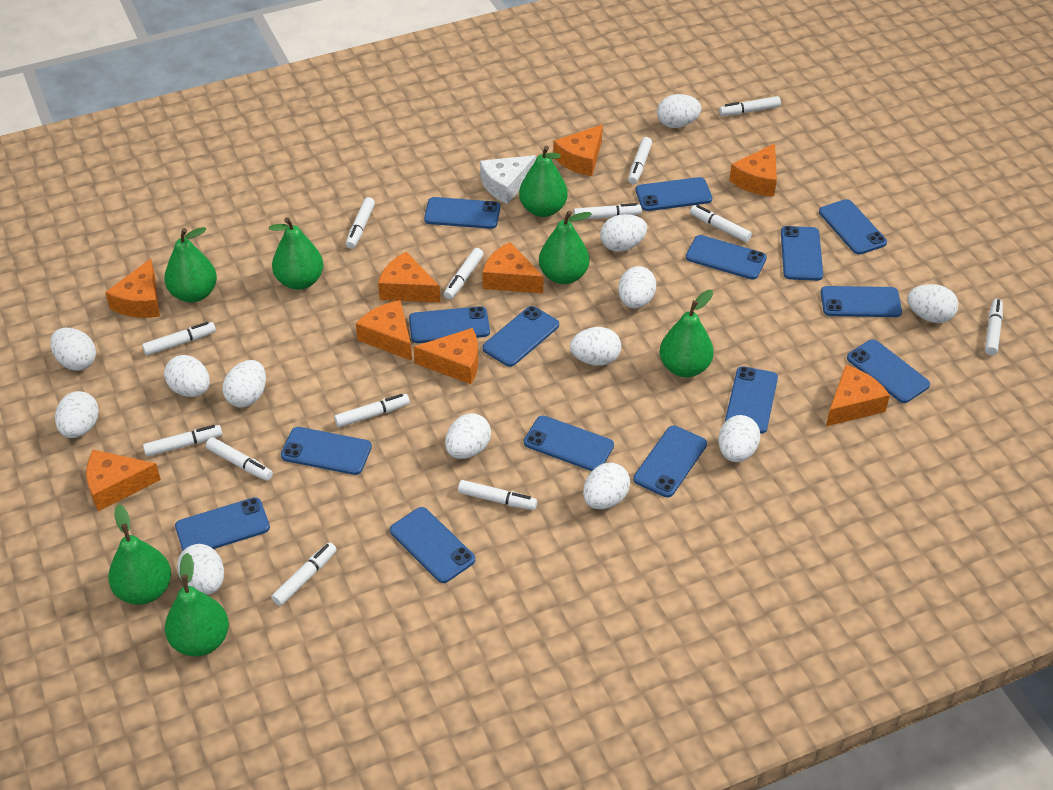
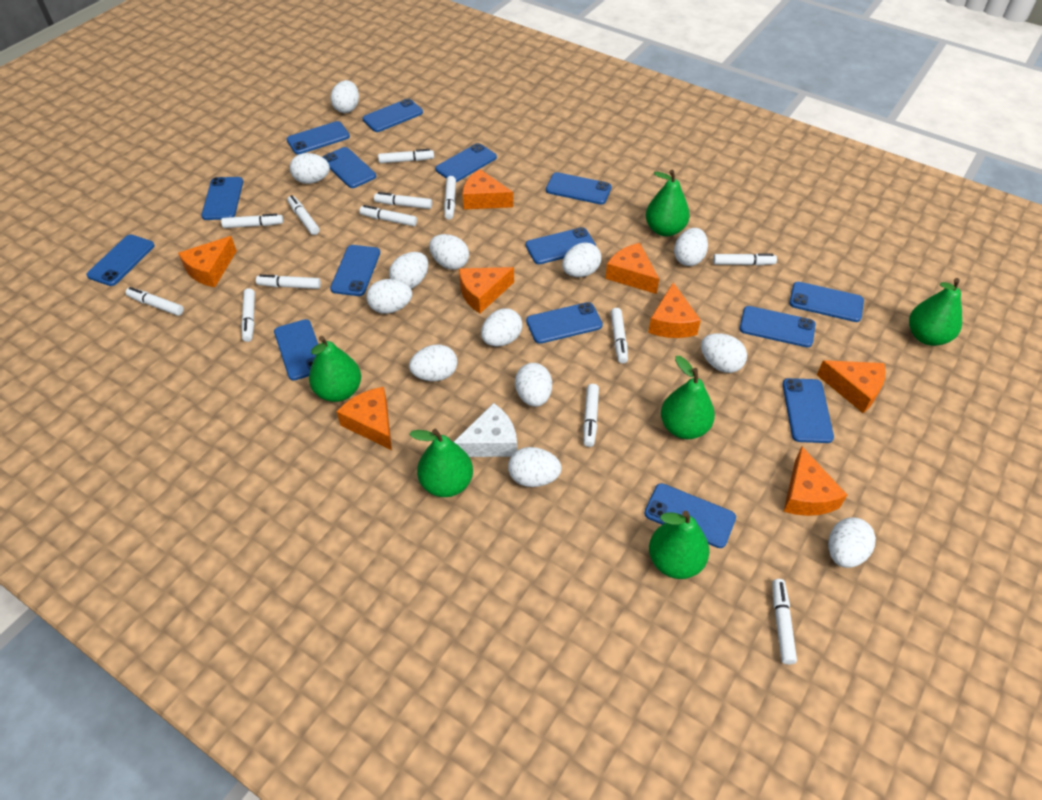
green pear: [108,504,171,605] [164,227,217,303] [165,553,229,656] [269,217,323,290] [519,146,568,217] [539,211,592,284] [660,290,714,378] = 7 -> [309,336,361,402] [409,429,473,497] [646,170,690,236] [649,511,709,579] [661,356,715,439] [909,278,962,346] = 6
orange cheese: [86,450,161,511] [105,259,160,318] [356,300,412,361] [378,252,441,303] [414,328,478,384] [482,242,543,293] [553,125,603,176] [729,144,777,197] [826,365,890,426] = 9 -> [178,236,237,287] [336,387,392,450] [459,267,514,313] [462,169,513,209] [605,243,659,294] [648,283,701,338] [783,447,847,516] [817,360,885,413] = 8

